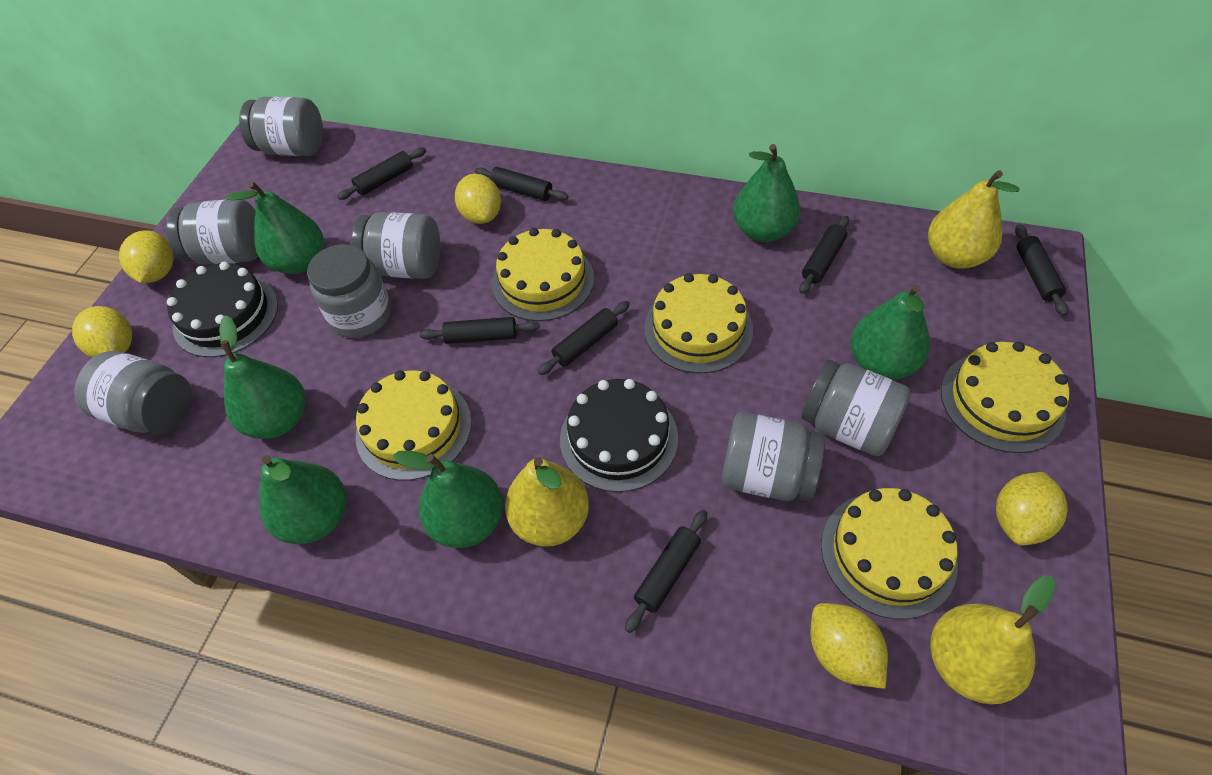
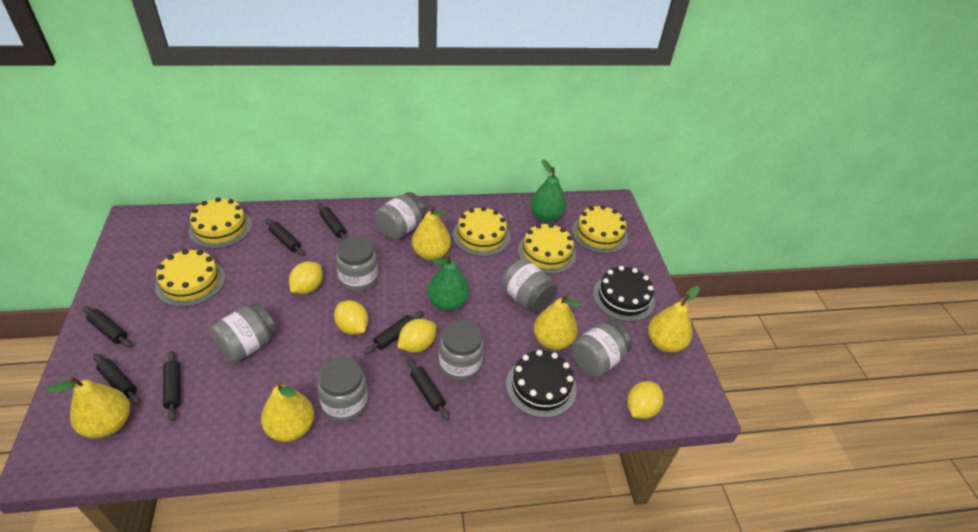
green pear: [219,315,305,439] [226,181,324,274] [259,455,346,544] [393,450,503,548] [733,144,800,242] [851,284,930,380] = 6 -> [427,254,469,311] [530,159,566,222] = 2
yellow lemon: [72,306,132,358] [119,230,174,283] [455,174,501,224] [810,603,888,689] [996,472,1068,545] = 5 -> [289,261,323,294] [334,300,368,335] [397,319,436,353] [627,381,664,419] = 4
yellow pear: [505,457,589,547] [928,170,1020,269] [930,575,1056,704] = 3 -> [45,376,130,438] [261,381,314,442] [412,205,451,260] [534,294,582,350] [648,286,700,353] = 5

